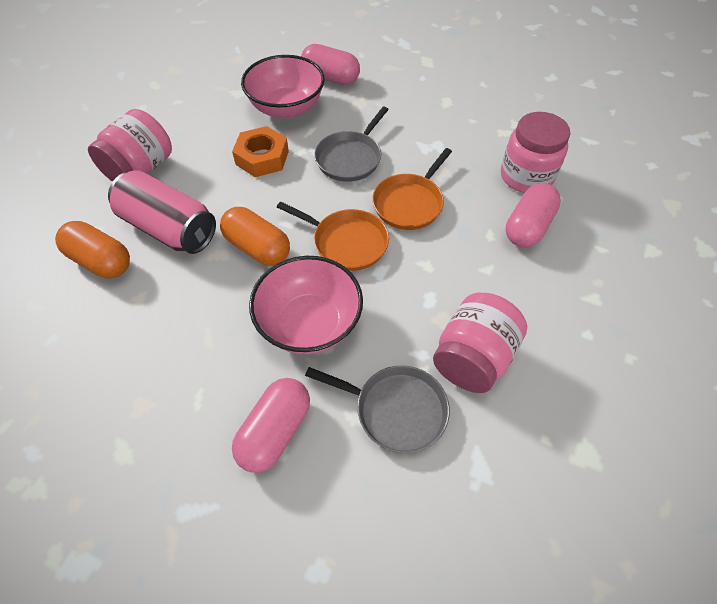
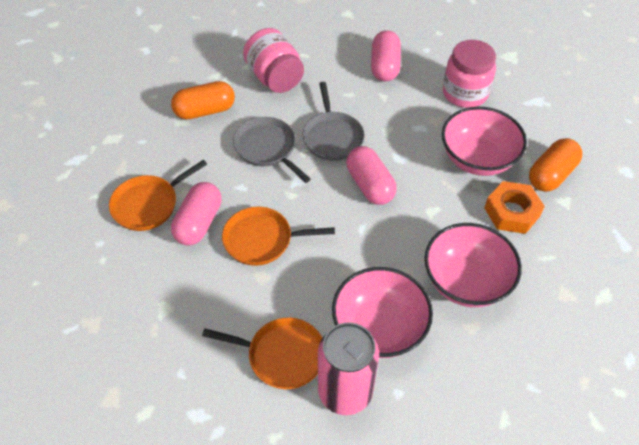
orange pan: [277,201,389,271] [372,148,452,230] = 2 -> [109,160,207,231] [202,318,322,389] [222,207,335,266] = 3
pink bowl: [241,55,325,118] [249,256,363,354] = 2 -> [332,267,433,358] [425,223,522,307] [442,107,527,176] = 3
pink jar: [88,109,172,182] [433,293,527,393] [501,112,570,193] = 3 -> [243,28,304,93] [443,40,496,108] = 2

